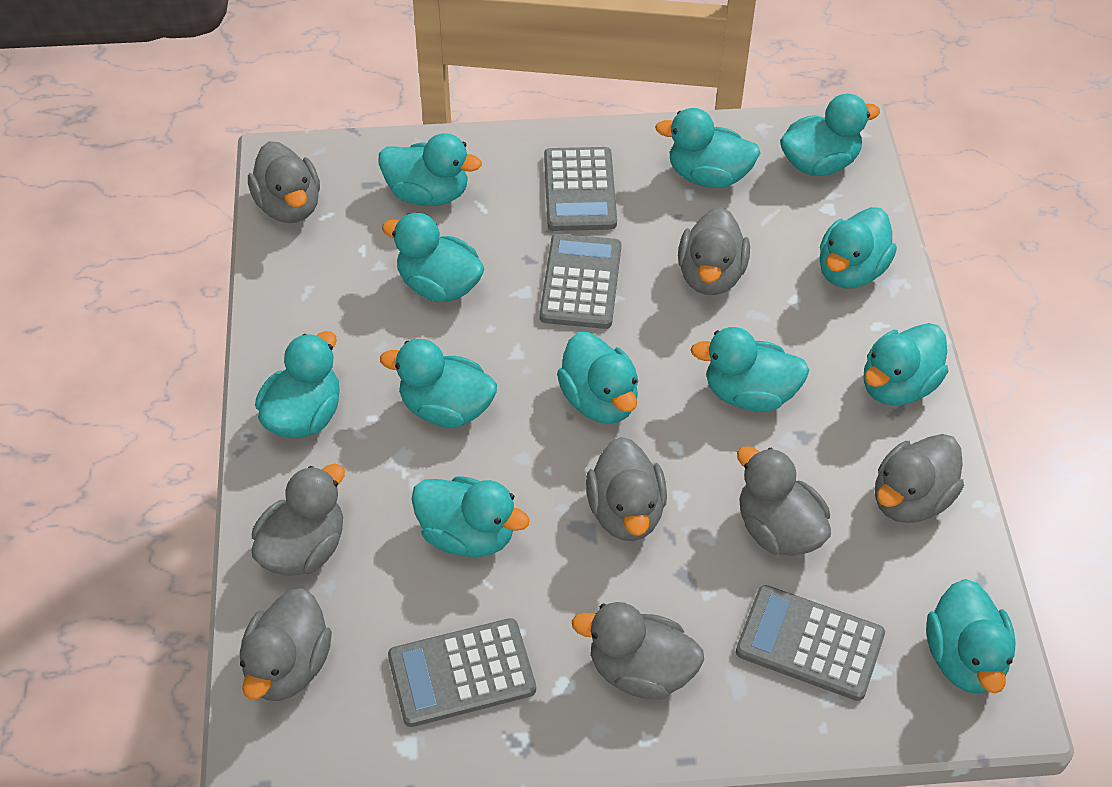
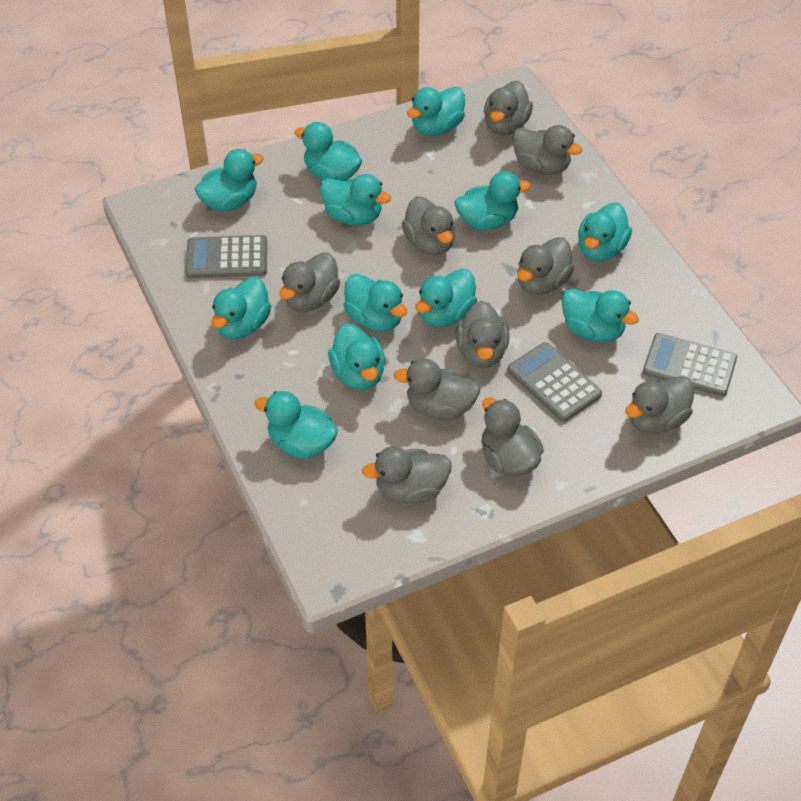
grey calculator: [388,618,536,727] [540,234,621,329] [544,147,617,231] [736,585,885,701] = 4 -> [186,235,267,278] [507,342,602,422] [643,333,737,397] = 3
grey duck: [240,588,332,701] [248,141,320,223] [251,464,345,576] [572,602,704,700] [586,437,667,541] [678,207,750,295] [737,446,831,556] [875,434,964,523] = 8 -> [280,252,340,312] [362,446,452,504] [394,358,481,420] [401,196,455,255] [456,301,509,368] [482,397,544,476] [484,81,533,135] [512,125,582,175] [517,237,574,295] [625,376,694,434] = 10

